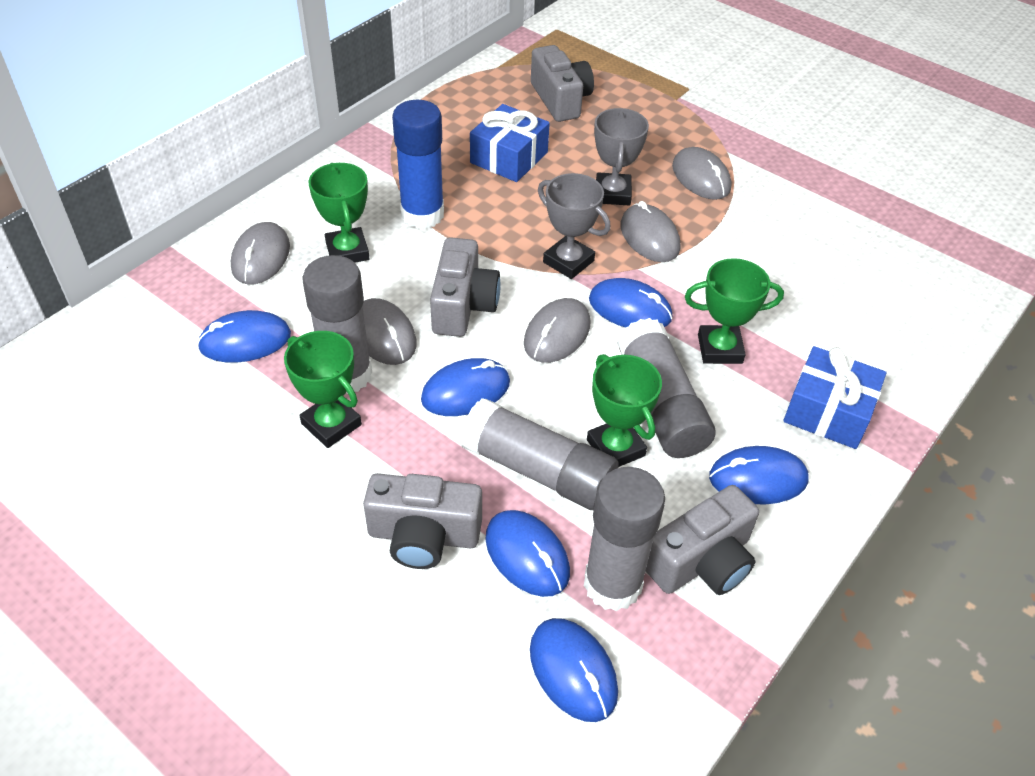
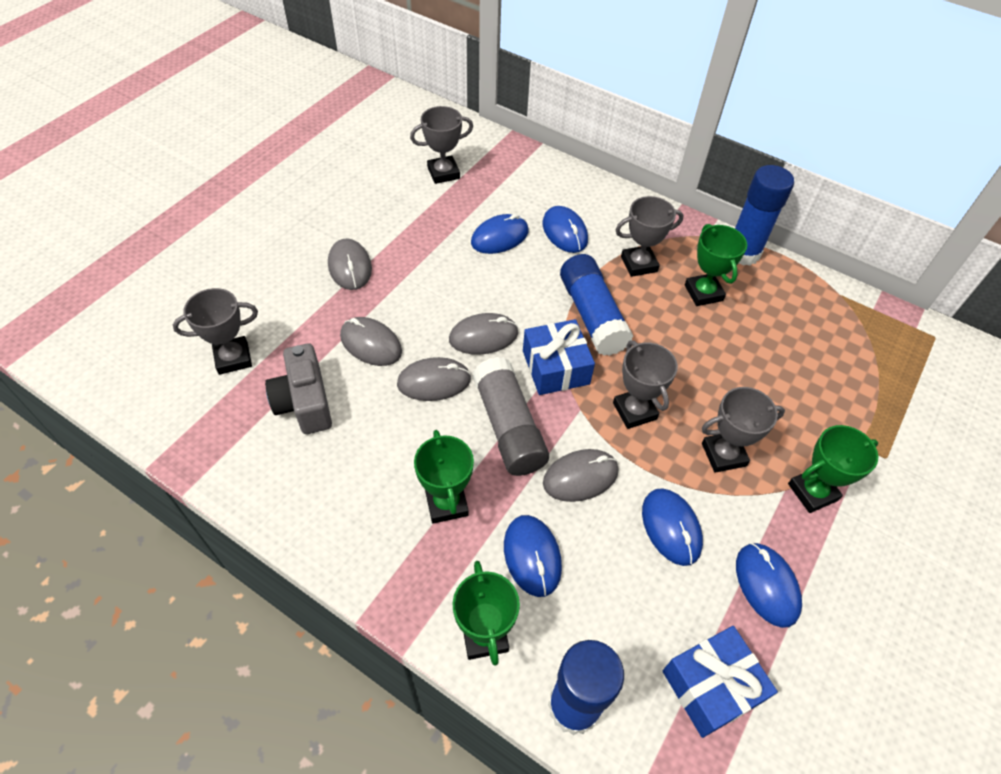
blue glue stick: [392,100,444,229] = 1 -> [548,640,624,735] [560,254,633,356] [735,165,794,266] = 3
blue mouse: [197,310,291,363] [421,358,510,416] [485,510,570,597] [530,618,618,722] [589,278,672,328] [709,446,809,505] = 6 -> [471,214,529,254] [504,515,562,597] [543,206,588,253] [642,488,703,566] [736,543,802,628] = 5
grey camera: [363,473,482,569] [430,237,501,337] [531,45,594,122] [646,485,759,595] = 4 -> [265,343,332,434] = 1
grey glue stick: [303,255,372,394] [460,398,619,510] [584,467,665,611] [617,318,716,458] = 4 -> [473,357,549,476] = 1
grey trophy: [538,173,611,279] [594,108,649,205] = 2 -> [173,288,258,375] [410,106,473,184] [613,340,678,429] [616,196,684,277] [702,387,785,473] = 5

